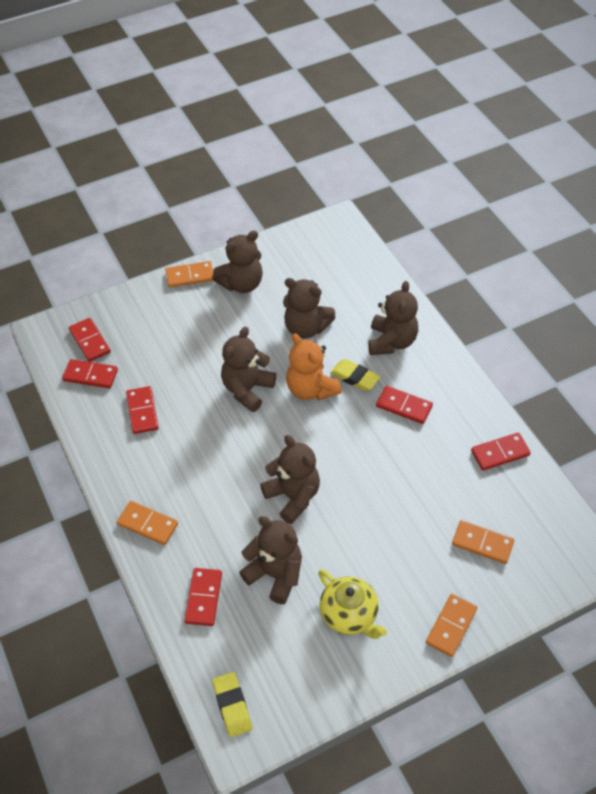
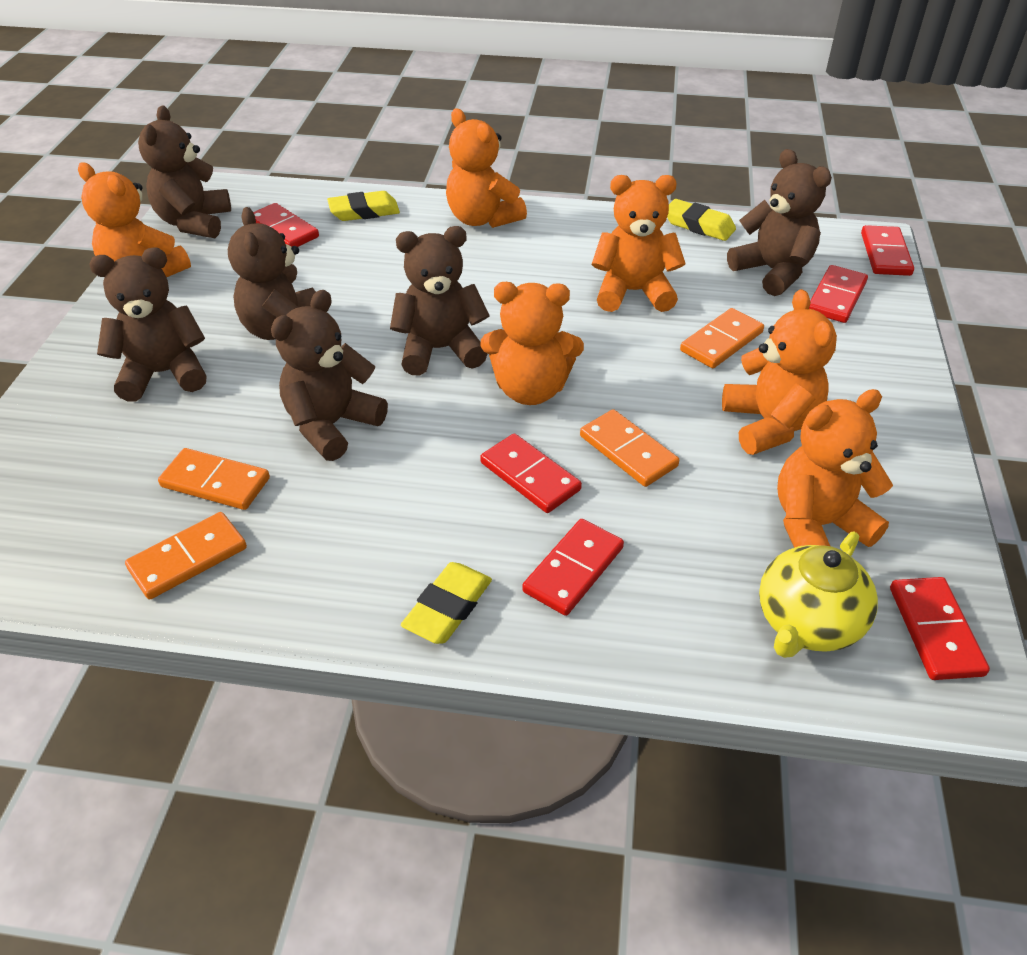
orange teddy bear: [286,333,342,401] = 1 -> [78,162,191,277] [446,108,527,228] [480,282,584,405] [591,175,686,312] [722,289,837,455] [777,389,893,548] = 6
yellow eraser: [212,672,252,737] [330,359,380,391] = 2 -> [327,191,400,221] [401,562,492,644] [667,199,736,241] = 3

